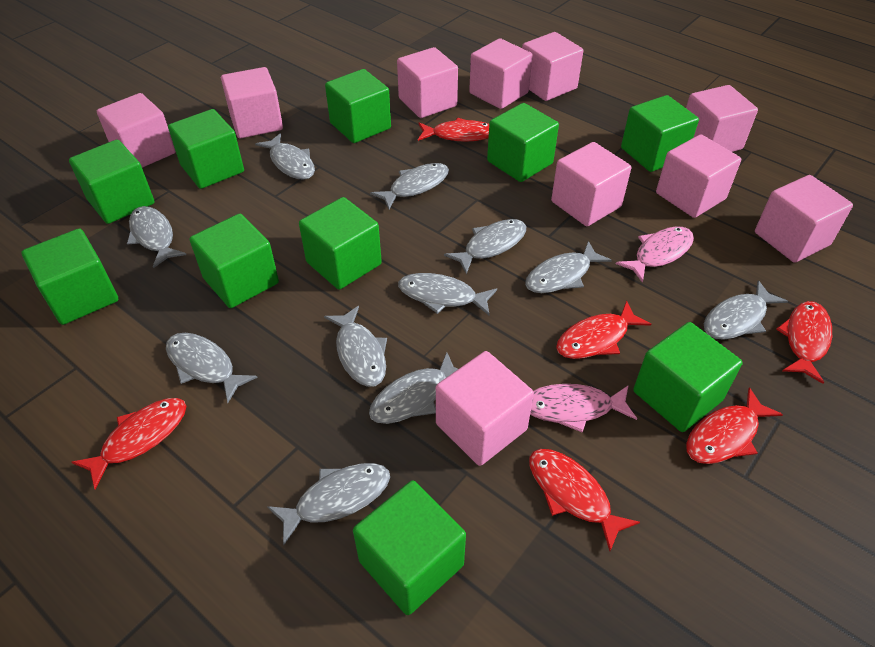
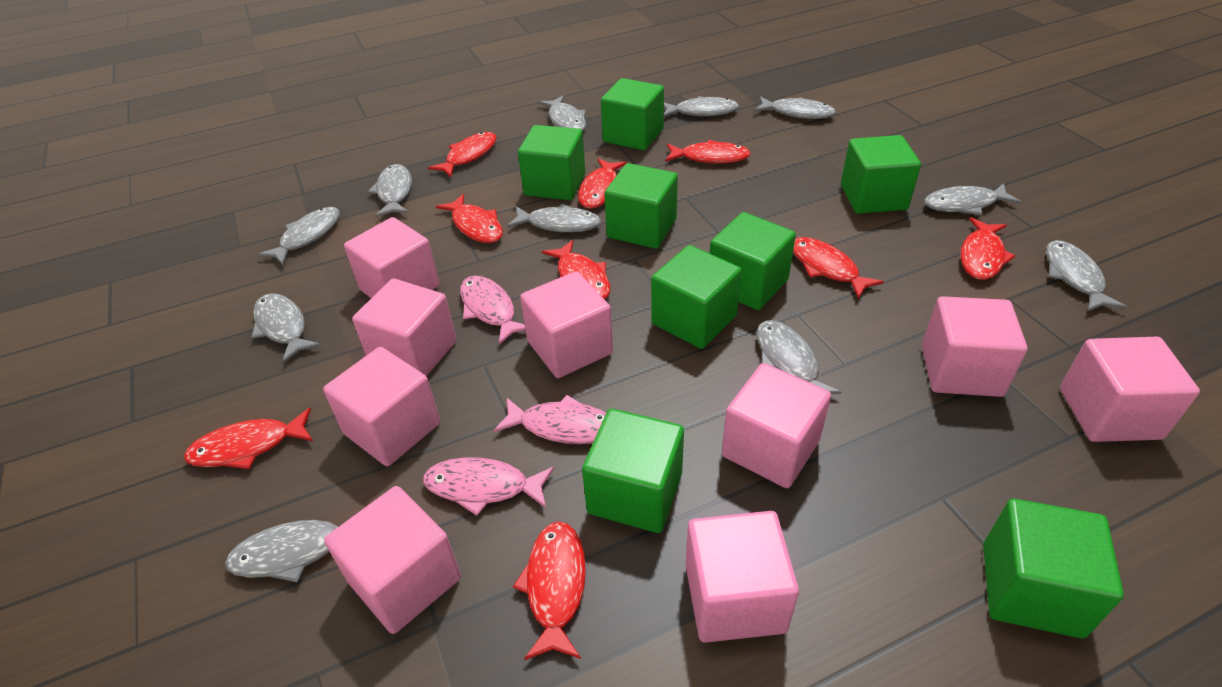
green cube: [21,228,118,325] [69,140,155,224] [168,109,244,189] [190,214,279,308] [299,197,382,290] [325,69,391,143] [353,480,466,615] [487,103,559,182] [621,95,699,172] [633,322,743,432] = 10 -> [518,125,585,200] [582,409,684,533] [601,78,664,150] [604,163,678,249] [651,245,742,349] [710,212,796,310] [841,135,921,214] [983,499,1124,638] = 8
pink cube: [97,93,176,168] [221,67,283,138] [397,47,458,118] [436,351,534,466] [469,38,533,109] [522,32,583,101] [551,142,631,226] [656,134,741,218] [686,85,758,152] [755,175,853,263] = 10 -> [323,347,440,466] [324,486,461,634] [344,217,440,298] [352,278,457,376] [520,271,613,378] [686,511,799,643] [722,363,831,488] [922,296,1028,397] [1060,337,1200,442] = 9
pink fish: [530,384,637,433] [616,226,694,283] = 2 -> [423,457,554,516] [460,276,525,345] [494,395,606,444] = 3
red fish: [72,398,186,489] [418,118,489,142] [529,449,640,551] [556,301,651,359] [686,388,783,464] [776,301,832,384] = 6 -> [184,408,313,469] [428,132,497,177] [436,194,503,243] [513,521,586,660] [542,240,611,299] [578,158,627,209] [665,140,751,164] [793,237,884,299] [960,217,1015,280] = 9

